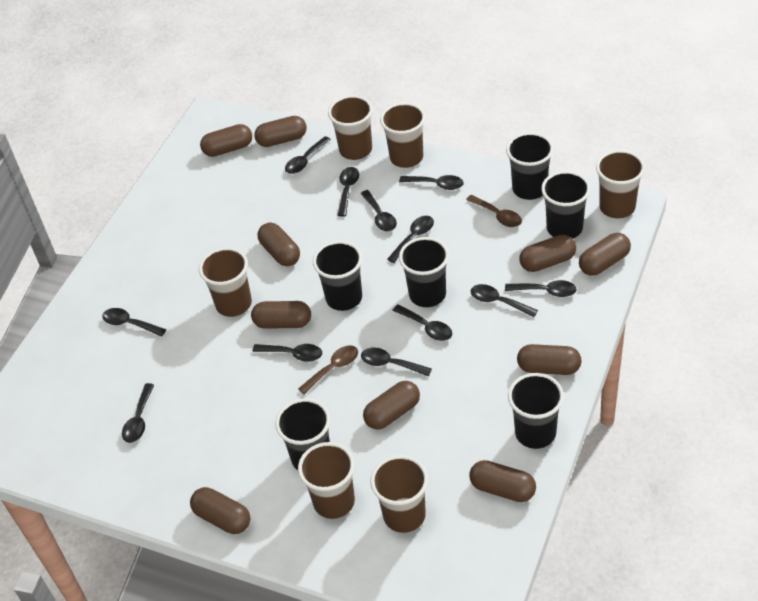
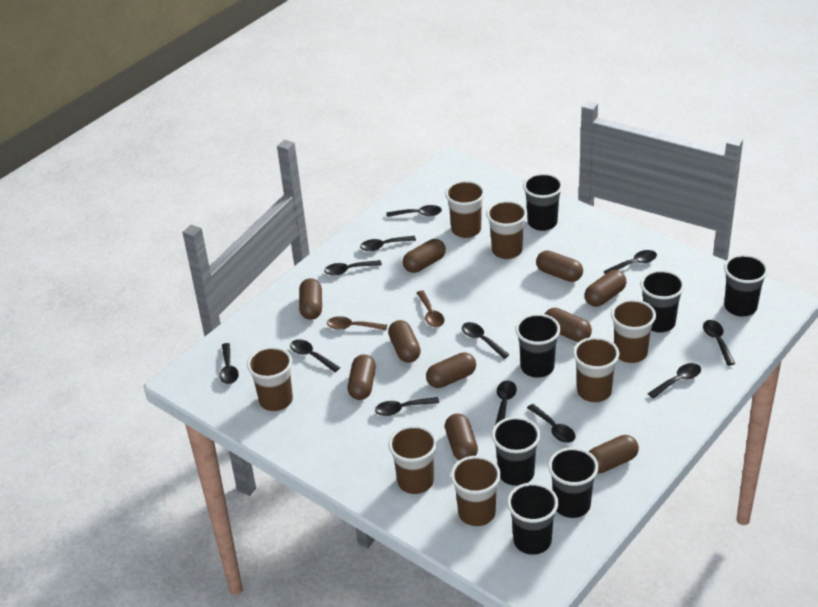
black cup: [275,398,330,470] [313,241,362,311] [399,237,449,307] [506,132,554,200] [508,373,564,449] [541,171,590,239] = 6 -> [492,417,540,486] [507,482,558,555] [515,313,560,378] [523,173,563,231] [548,447,598,518] [640,270,685,333] [724,254,768,317] = 7
brown cup: [199,247,252,317] [298,442,355,519] [328,95,373,160] [370,455,428,533] [380,103,425,168] [596,150,645,219] = 6 -> [247,347,293,411] [388,425,437,494] [445,180,485,238] [451,456,501,526] [486,200,527,259] [573,337,619,402] [611,299,656,363] = 7

